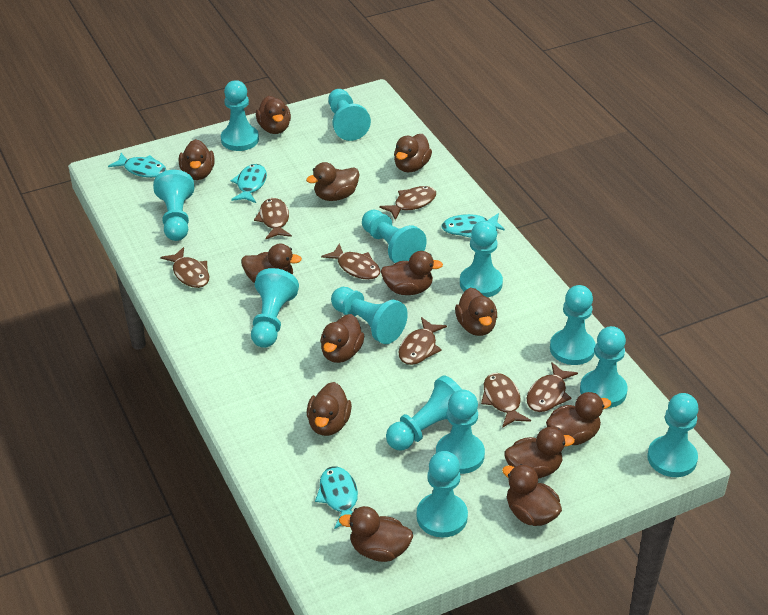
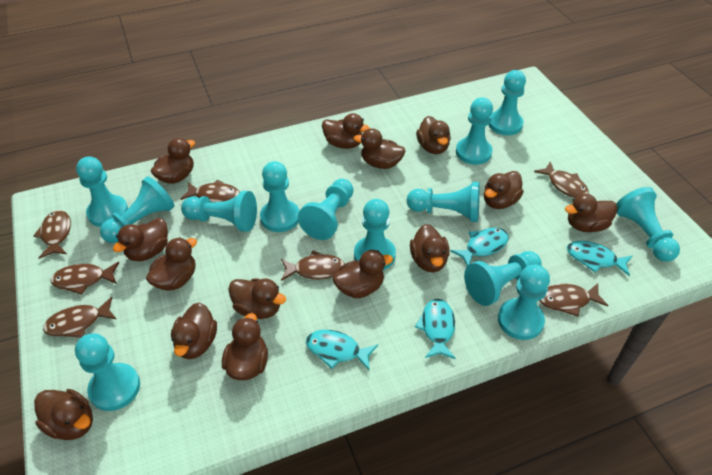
brown duck: [179,139,215,180] [241,244,302,283] [256,96,291,134] [306,162,360,201] [307,382,352,436] [320,314,365,363] [339,506,413,562] [380,251,443,295] [394,134,432,172] [455,288,497,336] [502,464,562,526] [504,427,575,479] [546,392,611,445] = 13 -> [34,389,93,440] [113,218,168,261] [146,237,197,291] [151,138,195,184] [171,303,217,359] [222,313,268,380] [228,278,286,319] [322,113,370,149] [333,250,393,298] [354,128,406,169] [410,224,450,272] [416,116,451,154] [484,171,524,209] [565,194,618,232] = 14

